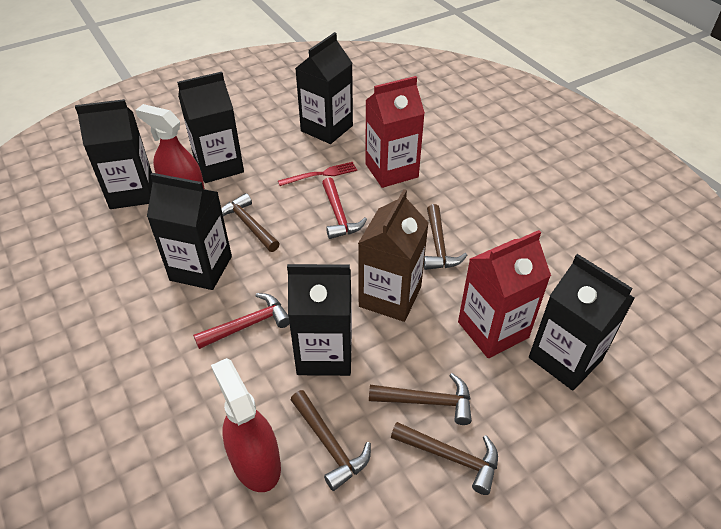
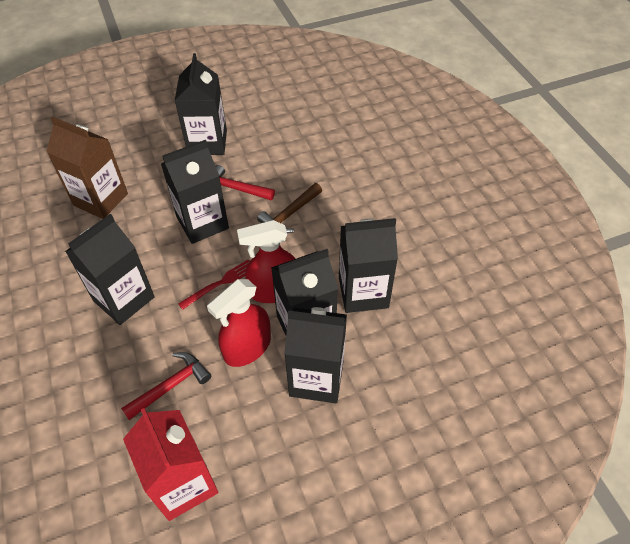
brown hammer: [221,193,280,252] [291,390,371,491] [369,373,472,425] [391,422,498,495] [424,204,467,270] = 5 -> [257,183,322,233] = 1
red carton: [365,76,425,188] [458,230,551,358] = 2 -> [123,408,218,521] = 1

